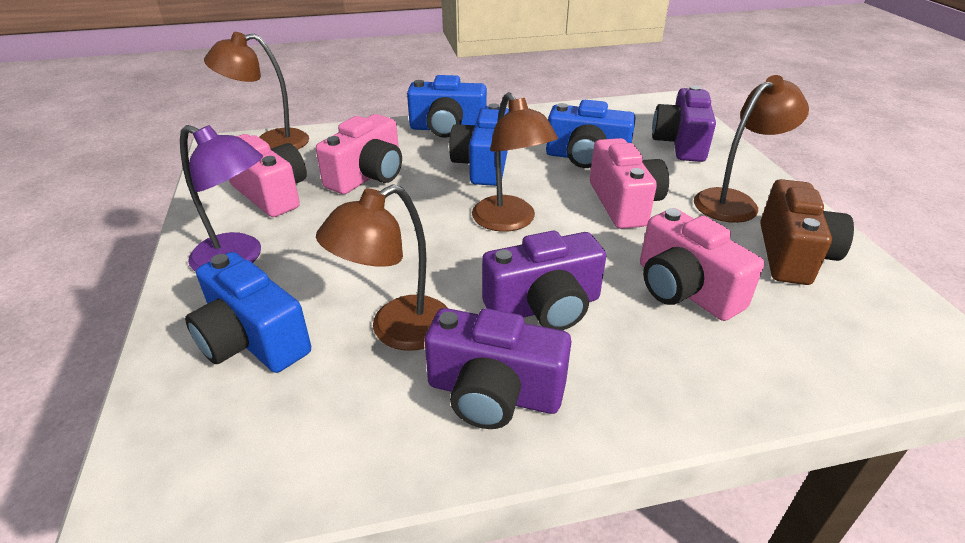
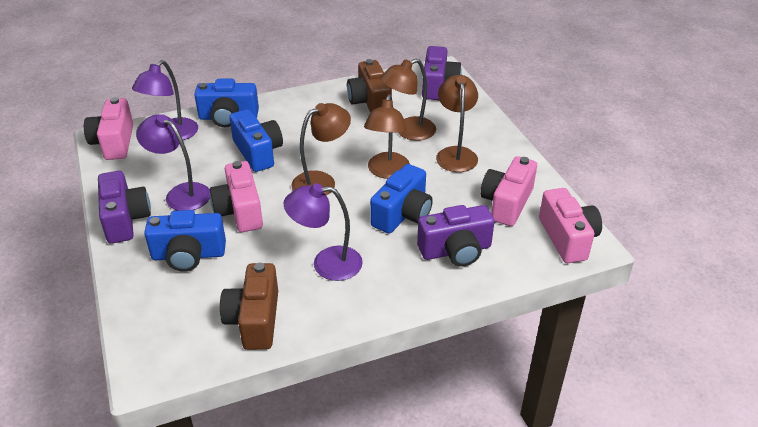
brown camera: [760,179,854,285] = 1 -> [220,263,278,350] [347,59,392,113] = 2
purple lamp: [180,125,263,272] = 1 -> [132,60,198,140] [136,114,210,211] [284,183,363,281] = 3

